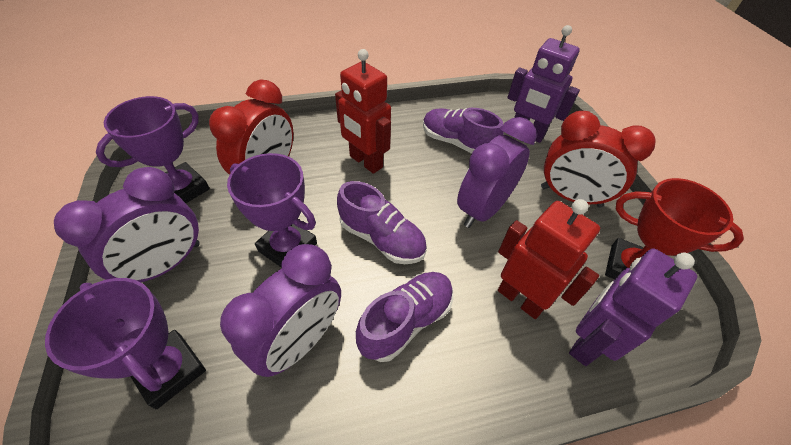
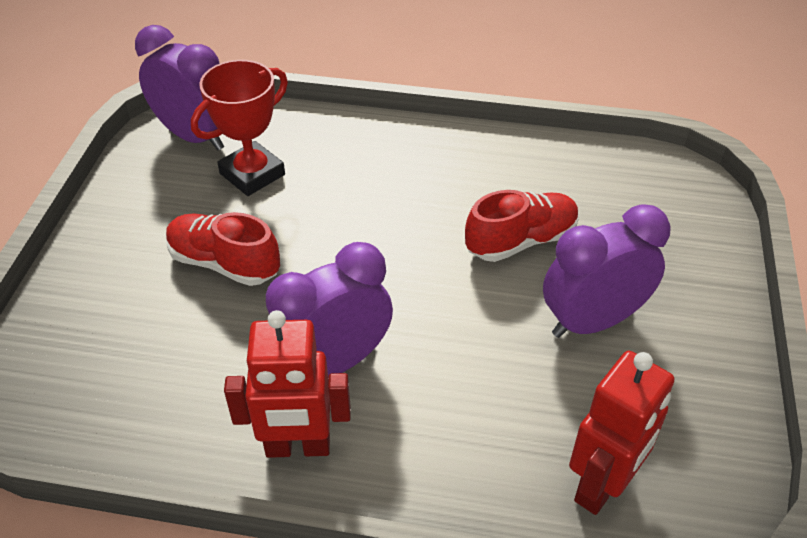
purple robot: [507,25,580,143] [569,249,697,366] = 2 -> none = 0
purple shoe: [337,181,427,264] [356,272,453,362] [423,108,504,154] = 3 -> none = 0
purple trophy: [45,278,206,409] [96,96,210,203] [227,153,317,268] = 3 -> none = 0
red clock: [209,80,293,175] [541,111,656,207] = 2 -> none = 0
red shoe: none = 0 -> [166,212,280,286] [465,190,579,262] = 2

